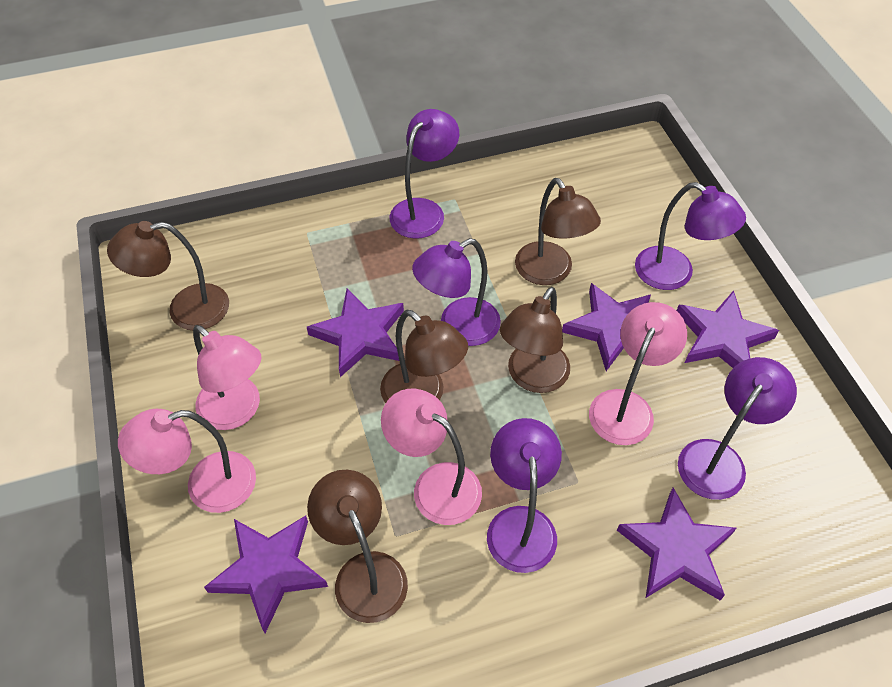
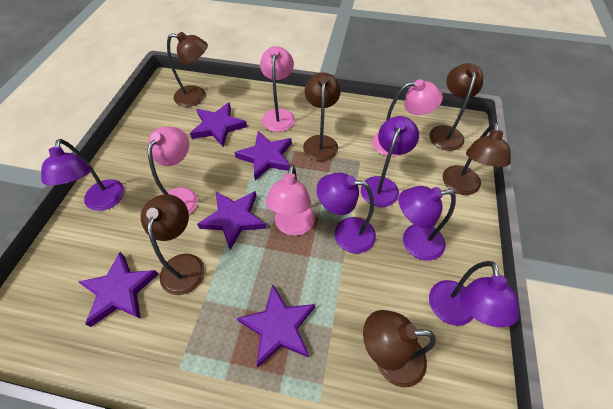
brown lamp: [107,221,229,330] [307,470,408,623] [380,310,468,403] [500,287,570,393] [515,178,601,285] = 5 -> [141,194,205,295] [167,32,208,107] [303,72,341,161] [363,310,436,388] [429,63,483,151] [443,123,511,195] = 6

